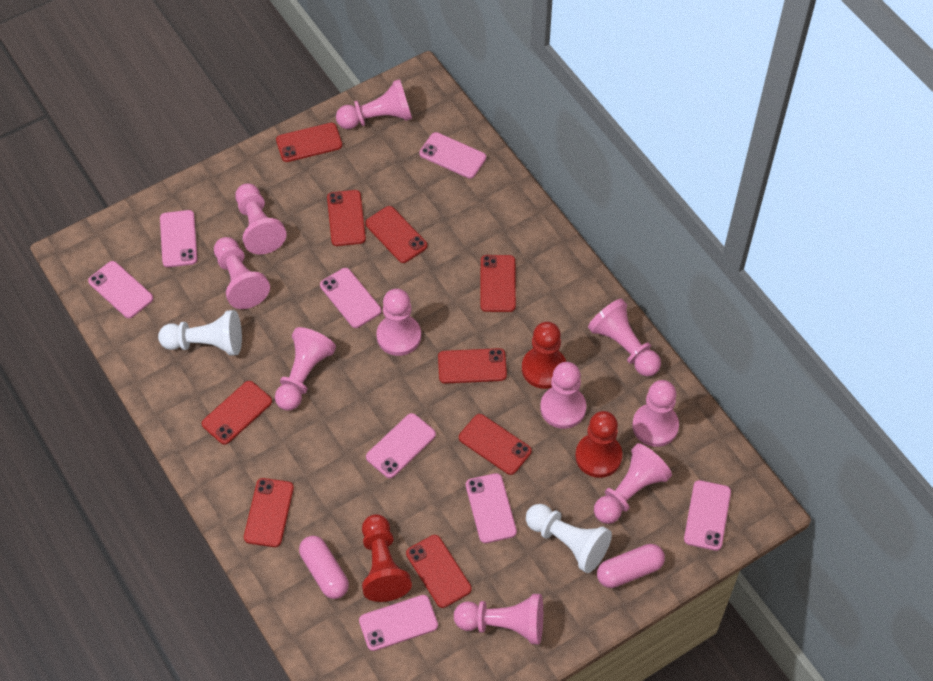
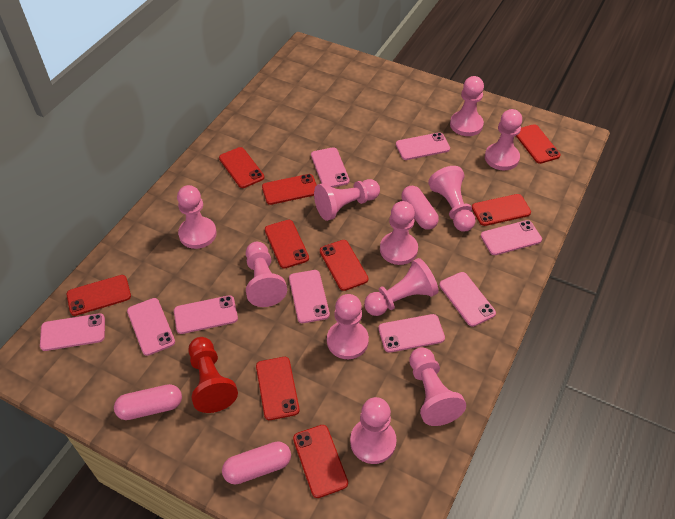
pink capsule: [299,536,349,599] [597,544,665,588] = 2 -> [114,384,182,420] [222,441,291,485] [401,186,439,230] = 3
pink pawn: [214,237,270,309] [235,183,287,255] [275,327,336,411] [336,79,412,129] [376,289,421,356] [454,594,543,645] [540,362,586,429] [588,299,661,376] [594,443,672,524] [632,380,679,447] = 10 -> [177,185,217,249] [246,242,287,307] [314,179,380,221] [327,294,369,359] [350,397,397,464] [364,258,439,316] [380,201,418,265] [409,347,466,426] [428,166,476,232] [450,76,484,136] [485,109,522,170] = 11
pink phone: [88,261,153,318] [160,210,197,267] [320,268,381,328] [359,595,438,651] [366,413,436,478] [419,132,486,179] [466,473,517,543] [684,480,731,551] = 8 -> [40,313,105,351] [127,298,175,356] [174,295,238,334] [289,270,330,323] [311,147,350,187] [378,314,445,353] [396,132,450,160] [439,272,496,327] [481,220,542,255] = 9
red pawn: [362,514,412,602] [522,322,566,389] [575,411,622,478] = 3 -> [188,337,238,413] = 1
white pawn: [158,310,242,356] [526,504,612,573] = 2 -> none = 0

